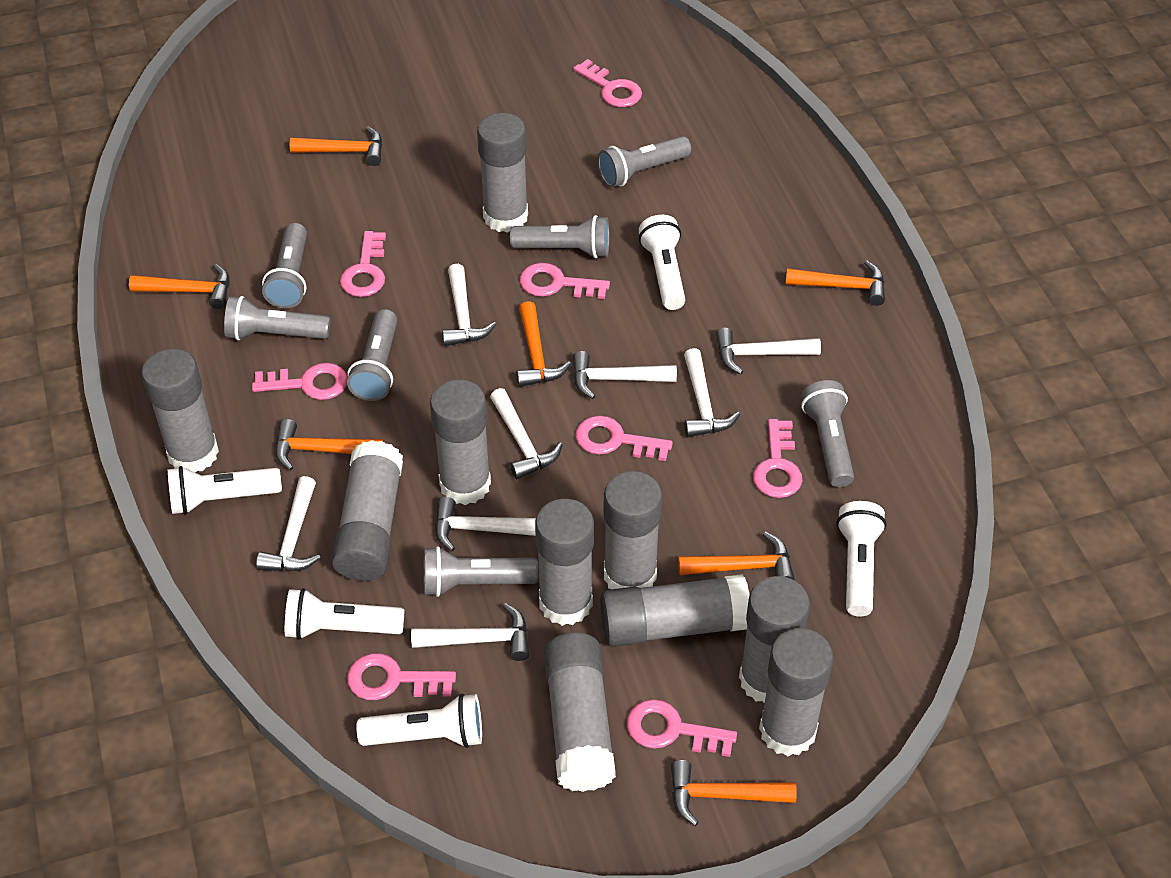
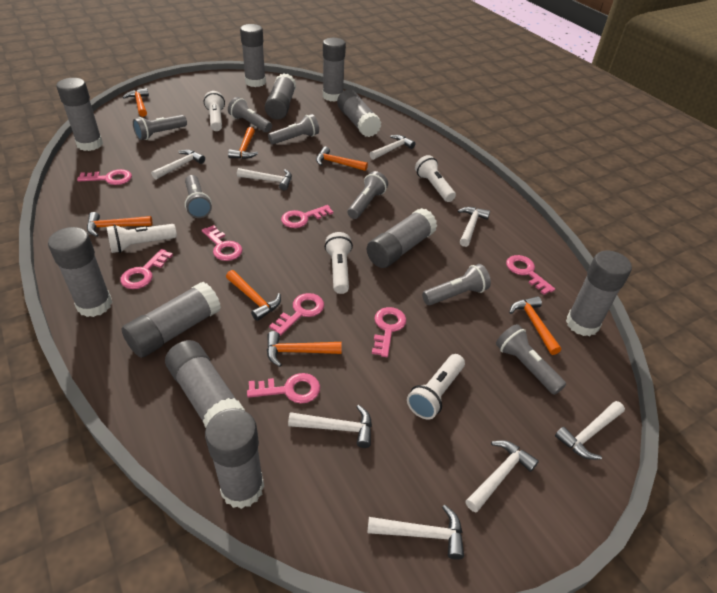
grey glue stick: [141,349,219,472] [331,440,403,581] [430,379,491,505] [477,113,528,233] [535,499,594,626] [543,633,616,792] [601,574,750,647] [603,471,662,589] [739,576,810,703] [759,628,833,756] = 10 -> [48,227,112,317] [56,78,103,151] [121,282,221,358] [165,340,245,428] [205,408,264,509] [240,24,266,87] [265,73,296,120] [323,38,346,102] [337,90,381,137] [367,208,437,268] [566,251,632,336] = 11

